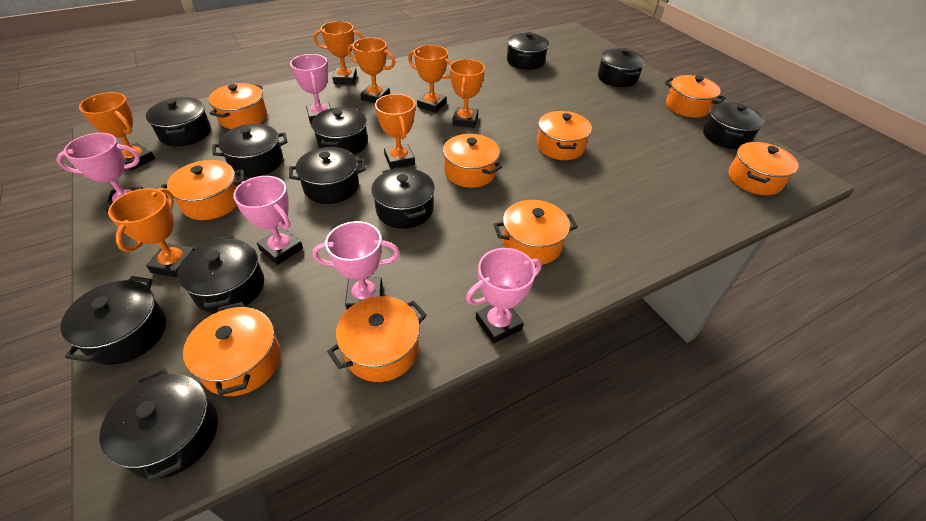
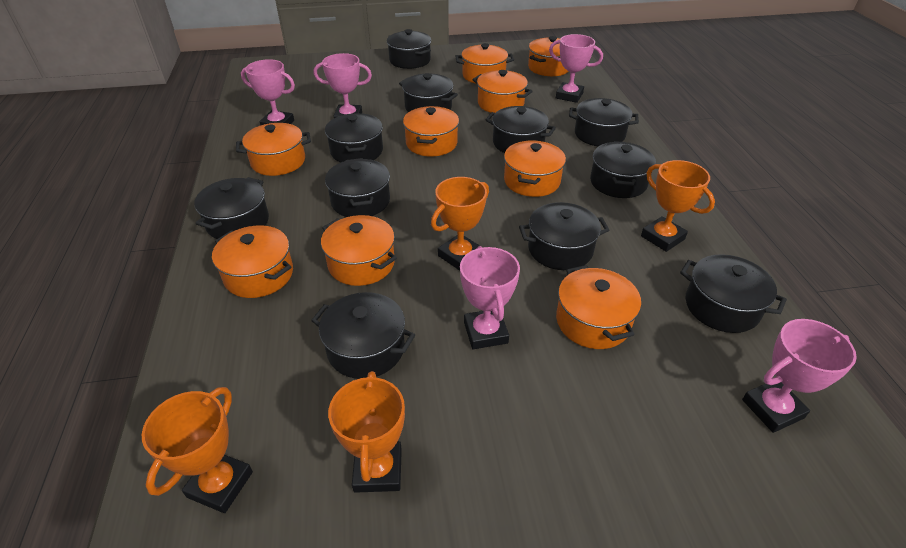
orange trophy: [79,92,155,171] [108,188,195,277] [313,21,364,84] [347,38,395,103] [375,94,415,169] [408,45,452,113] [449,59,485,128] = 7 -> [142,387,253,513] [328,371,405,493] [431,177,489,271] [641,160,715,252] = 4

